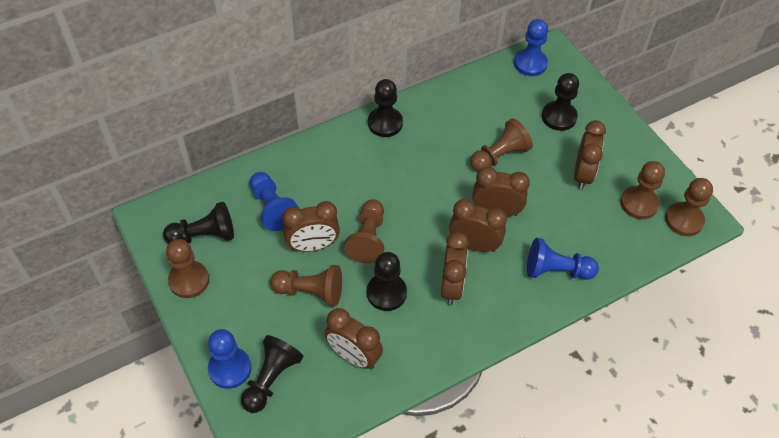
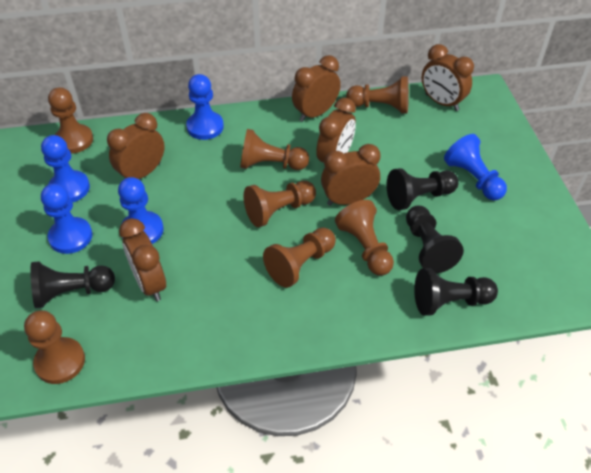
black pawn: [163,202,234,244] [241,335,303,413] [367,252,407,311] [368,79,403,137] [542,73,579,131] = 5 -> [30,261,115,308] [386,168,459,210] [406,206,464,273] [414,268,498,316] = 4
blue pawn: [208,329,251,389] [250,172,299,231] [514,19,548,76] [527,238,599,280] = 4 -> [41,135,90,202] [41,184,92,254] [118,177,164,244] [186,74,224,140] [444,134,507,200] = 5
brown pawn: [166,239,209,298] [270,265,342,306] [344,199,384,264] [470,118,533,172] [620,161,665,219] [665,178,713,236] = 6 -> [24,310,85,384] [48,87,93,154] [240,129,309,170] [243,181,316,227] [263,228,336,288] [335,200,394,276] [346,76,409,114] = 7

